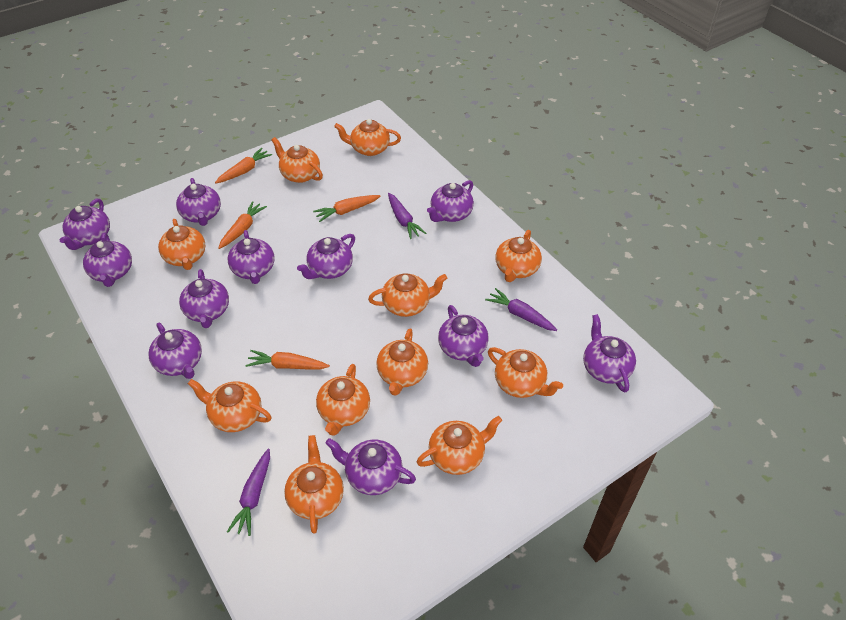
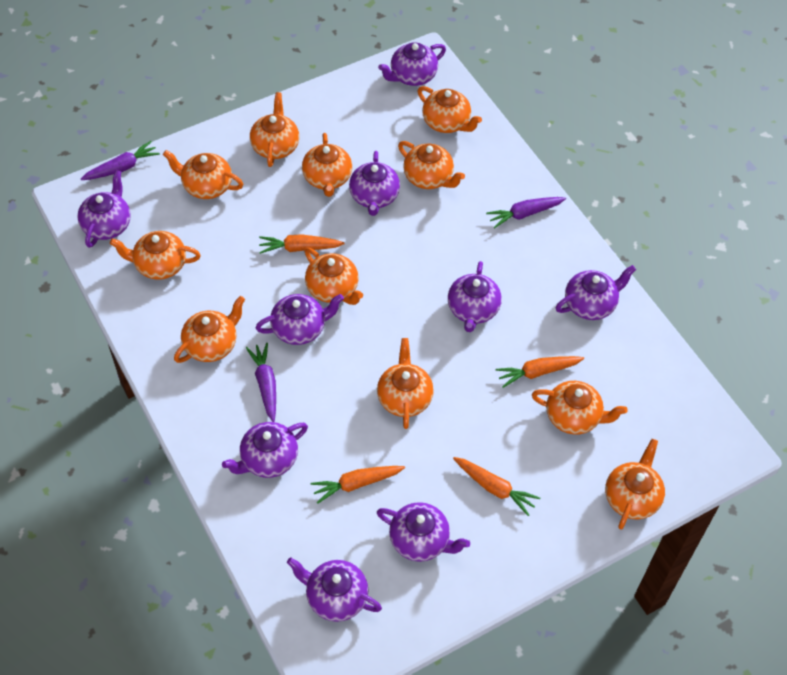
purple teapot: [60,198,110,250] [83,233,132,287] [148,323,202,379] [176,178,221,226] [179,269,229,328] [228,230,275,284] [297,234,355,279] [325,438,416,495] [427,180,474,222] [438,305,489,367] [583,314,636,392] = 11 -> [78,170,131,248] [222,422,308,478] [256,294,344,345] [287,557,382,622] [349,151,400,216] [377,502,470,562] [378,42,446,86] [448,261,502,332] [556,265,636,320] = 9

